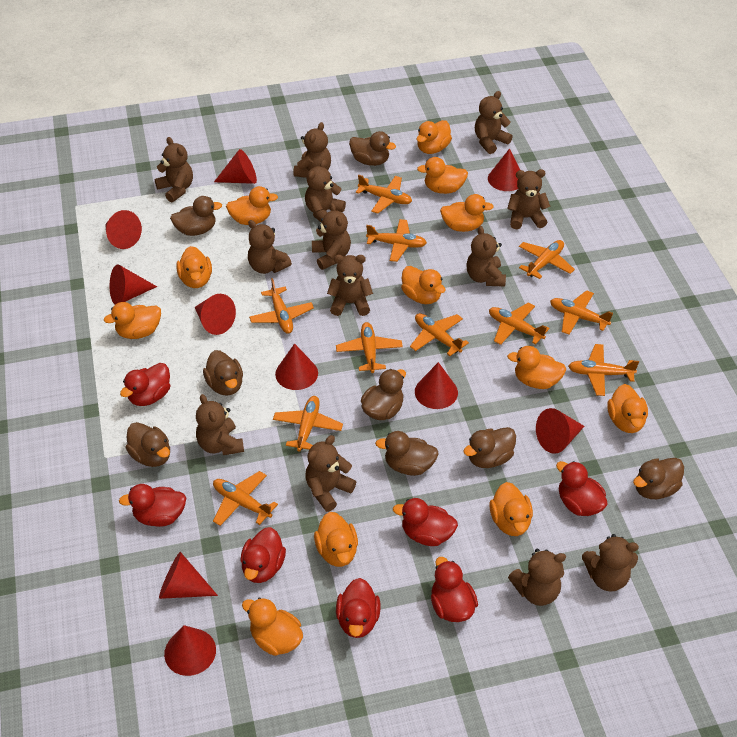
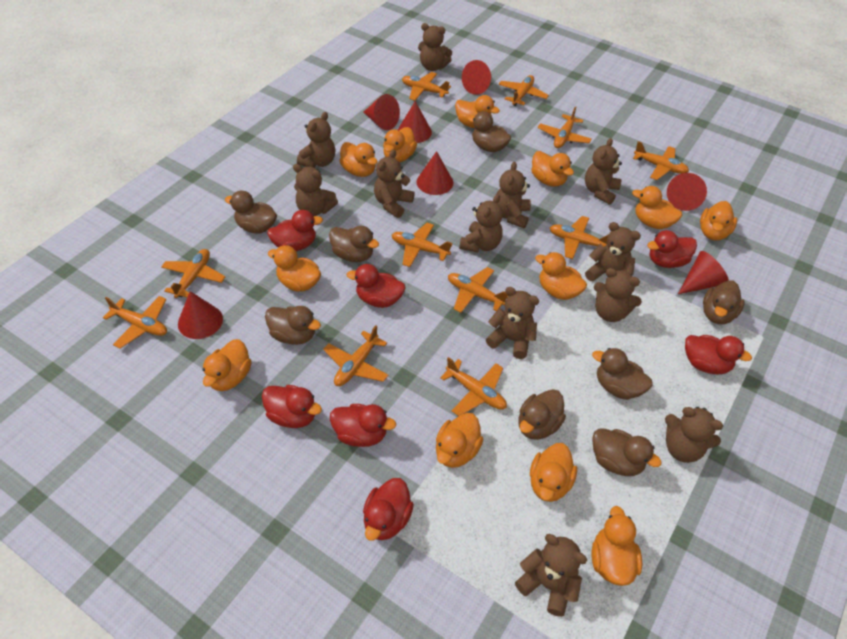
brown teddy bear: [155,137,193,202] [196,394,244,455] [248,220,292,274] [293,122,331,178] [305,160,346,223] [305,435,356,512] [312,203,351,270] [327,255,373,316] [466,226,506,287] [475,91,513,154] [507,169,550,229] [508,549,566,606] [582,534,639,592] = 13 -> [293,164,338,217] [297,112,336,168] [374,150,415,218] [418,23,452,71] [459,194,503,253] [486,287,539,359] [496,162,531,228] [515,534,587,617] [585,138,622,205] [585,222,641,281] [594,268,642,322] [665,407,723,463] = 12
red cone: [105,210,142,249] [110,264,157,305] [159,552,218,599] [164,625,216,676] [195,294,236,335] [214,149,257,184] [275,343,318,390] [415,362,458,409] [488,148,520,191] [536,408,584,454] = 10 -> [178,291,223,339] [363,94,400,130] [398,101,432,143] [417,151,453,195] [462,60,492,95] [667,173,707,211] [678,251,729,294] = 7

